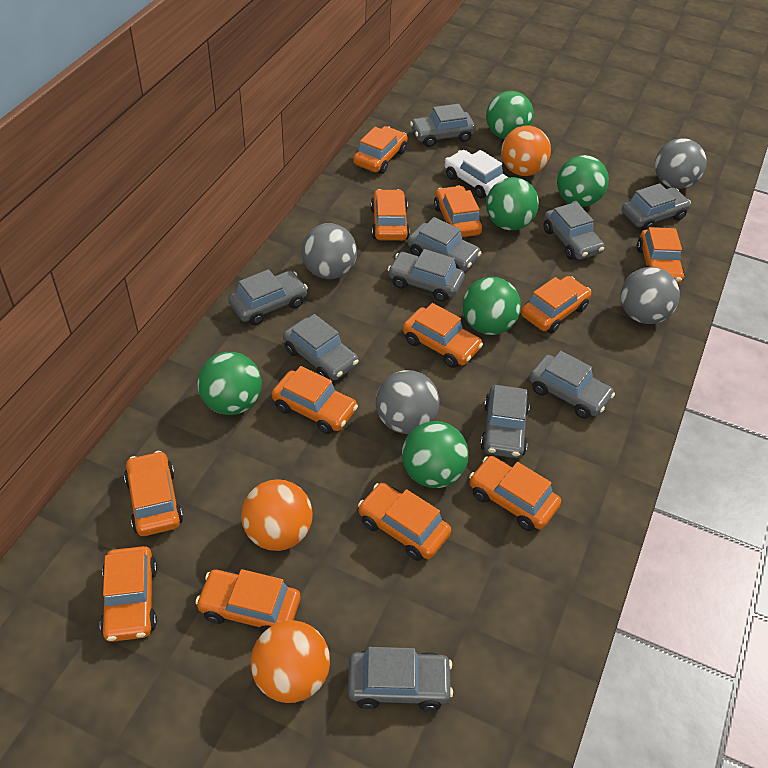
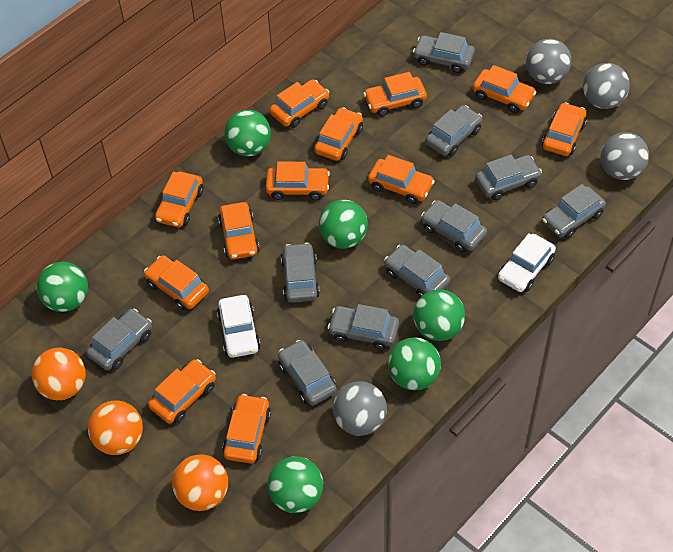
white car: [445,150,508,199] = 1 -> [217,295,261,358] [498,233,556,292] = 2

